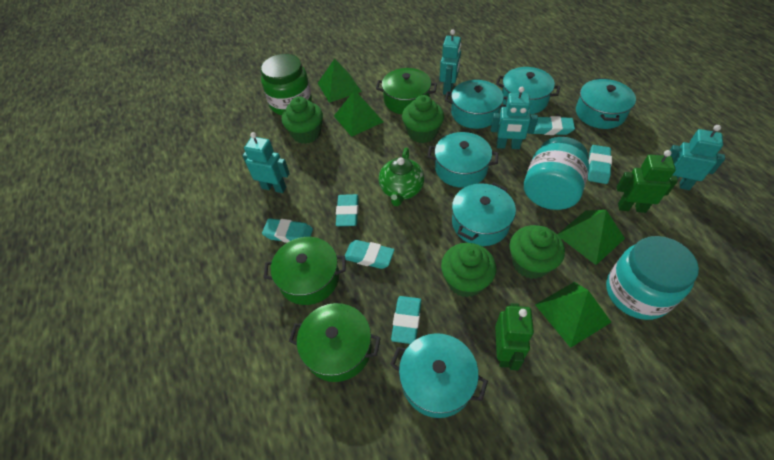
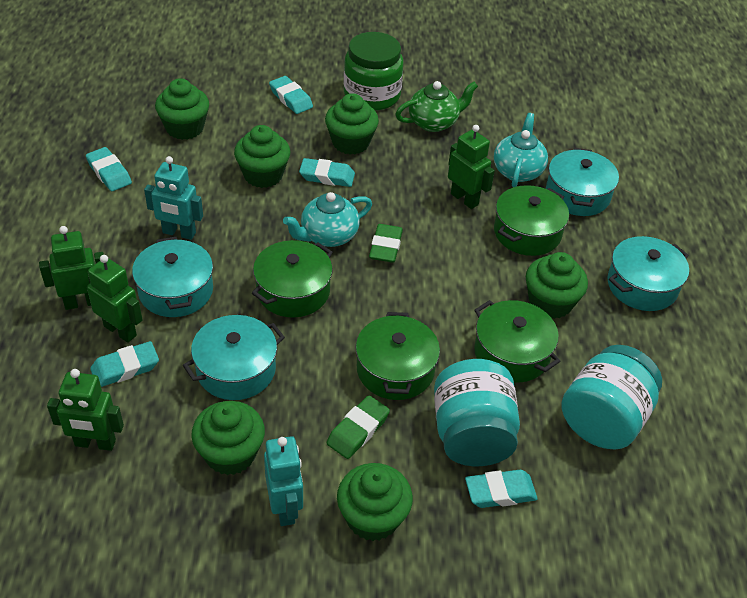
green cupcake: [282,97,323,144] [402,95,444,143] [441,243,496,298] [510,225,565,279] = 4 -> [155,78,209,140] [191,401,265,475] [234,125,290,188] [325,93,379,155] [337,463,413,541] [526,252,588,319] = 6
green eraser: none = 0 -> [327,396,390,459] [369,224,403,263] = 2
green pot: [264,237,346,305] [289,303,381,382] [376,68,437,114] = 3 -> [252,240,333,318] [356,312,440,400] [474,300,560,383] [494,185,569,256] = 4
green pyramid: [318,59,362,103] [334,90,383,137] [535,282,611,348] [557,210,625,265] = 4 -> none = 0
green robot: [495,303,534,370] [617,150,678,213] = 2 -> [39,226,104,310] [47,369,124,451] [87,255,143,343] [448,125,495,209] = 4
turquoise eraser: [262,218,313,243] [336,194,359,226] [345,240,394,269] [391,296,421,344] [534,116,575,135] [588,145,612,184] = 6 -> [86,147,132,191] [90,341,159,387] [269,76,313,114] [299,158,355,187] [465,470,538,508] = 5
turquoise pot: [390,333,488,418] [428,132,498,188] [445,80,508,129] [452,182,516,246] [496,67,560,114] [576,78,636,129] = 6 -> [132,237,213,317] [183,315,285,400] [546,148,619,216] [607,236,689,311] = 4
turquoise robot: [242,132,290,193] [440,30,461,95] [491,87,538,149] [670,125,725,190] = 4 -> [144,156,203,240] [264,436,303,526] = 2
turquoise teapot: none = 0 -> [283,192,372,247] [494,113,548,187] = 2

